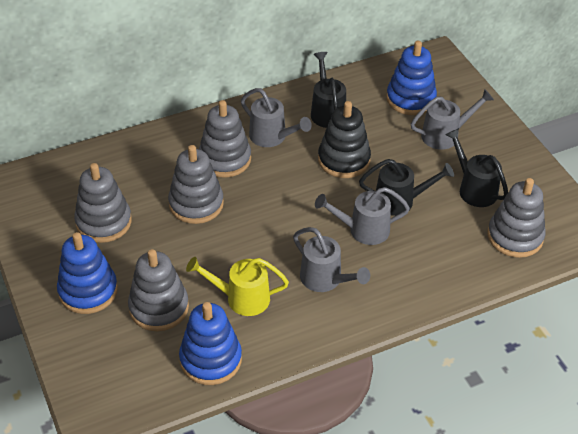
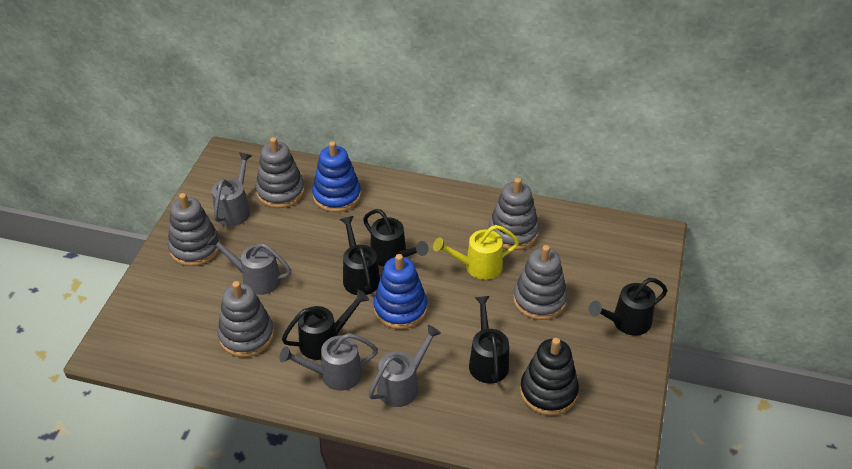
black watering can: [311,52,346,128] [359,159,454,216] [445,128,508,207] = 3 -> [282,290,369,360] [340,216,380,295] [363,209,429,267] [469,296,509,383] [589,278,667,336] = 5
blue stacking toy: [57,232,118,314] [179,302,242,385] [386,41,437,115] = 3 -> [312,141,361,212] [373,254,427,329] = 2

